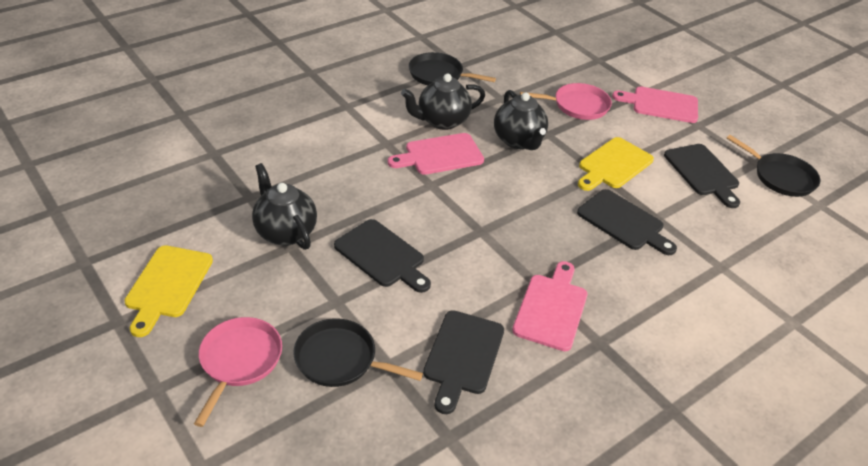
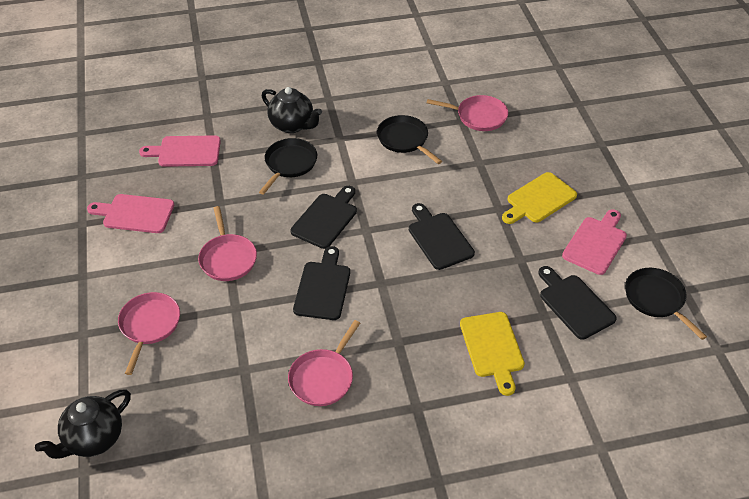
black teapot: [252,163,317,250] [401,74,485,130] [494,90,548,150] = 3 -> [35,390,131,459] [262,87,322,133] = 2
pink pan: [194,317,282,427] [520,83,612,120] = 2 -> [118,292,180,375] [198,206,257,281] [288,320,360,406] [427,95,508,131] = 4

